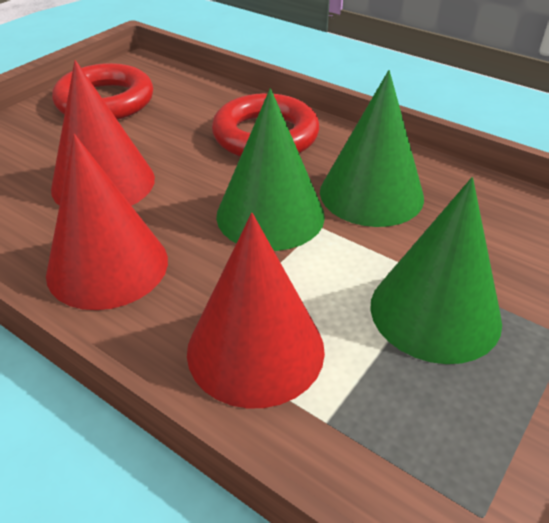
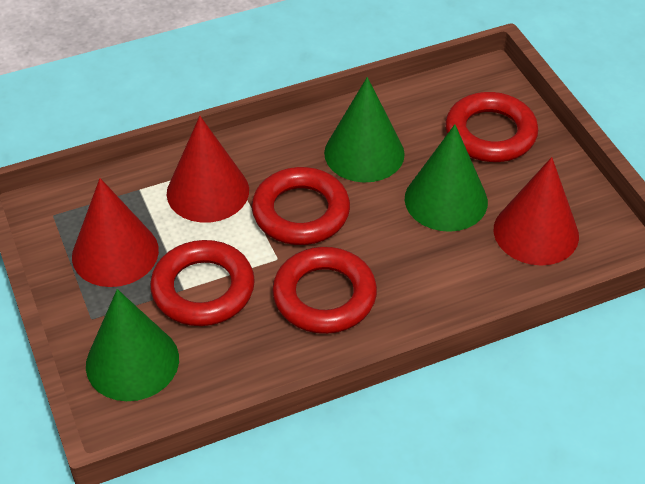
red ring: [52,63,153,120] [212,93,319,157] = 2 -> [150,240,255,326] [252,167,350,245] [272,247,377,334] [445,92,538,162] = 4

